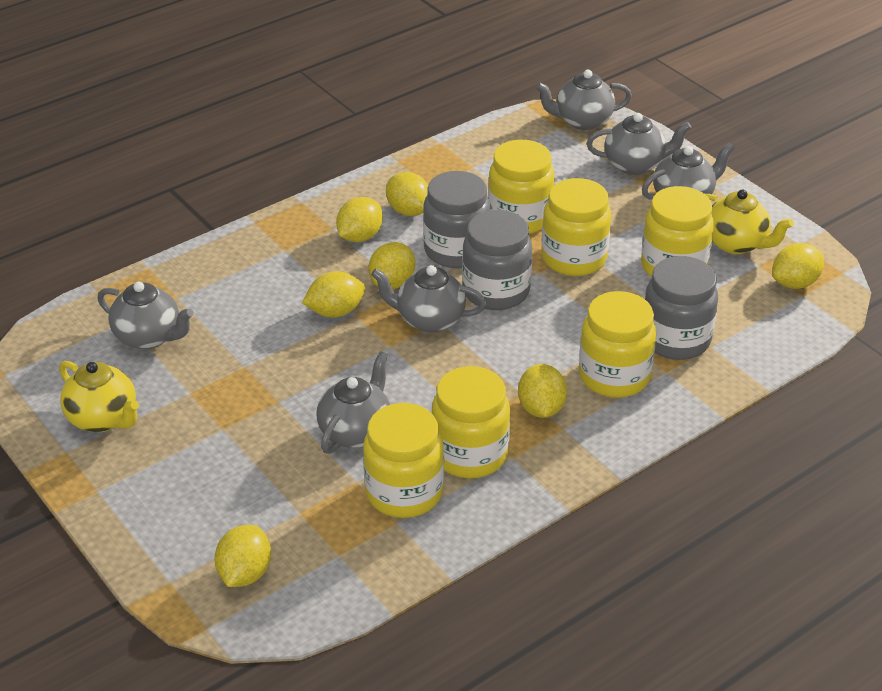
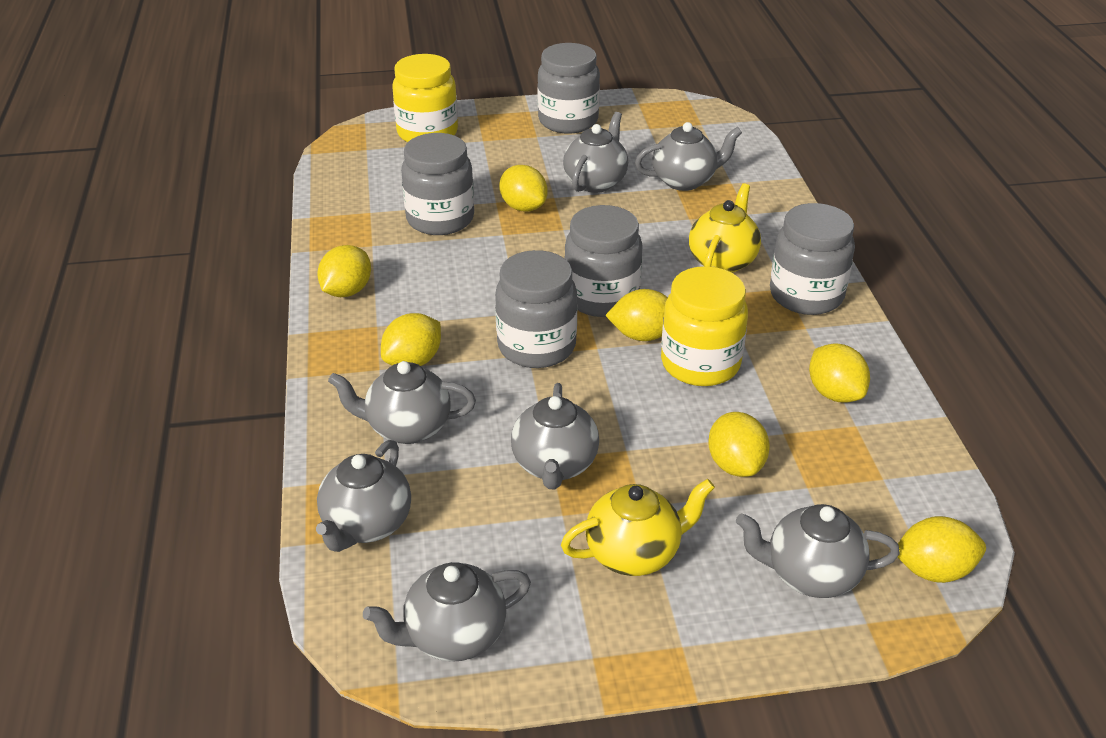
grey jar: [423,171,491,268] [462,210,532,310] [645,256,718,360] = 3 -> [401,133,474,235] [495,250,577,368] [537,43,600,134] [564,205,643,317] [770,203,855,315] = 5
grey teapot: [97,281,194,349] [317,351,390,454] [371,265,486,333] [536,70,632,130] [587,113,691,175] [642,142,735,200] = 6 -> [316,440,411,552] [328,361,476,444] [363,562,531,662] [511,383,599,489] [563,112,628,193] [635,122,742,191] [736,504,900,598] = 7
yellow jar: [363,403,444,518] [432,366,510,478] [488,140,555,234] [541,178,611,276] [579,291,656,398] [641,186,714,277] = 6 -> [392,54,458,142] [661,266,748,386] = 2

